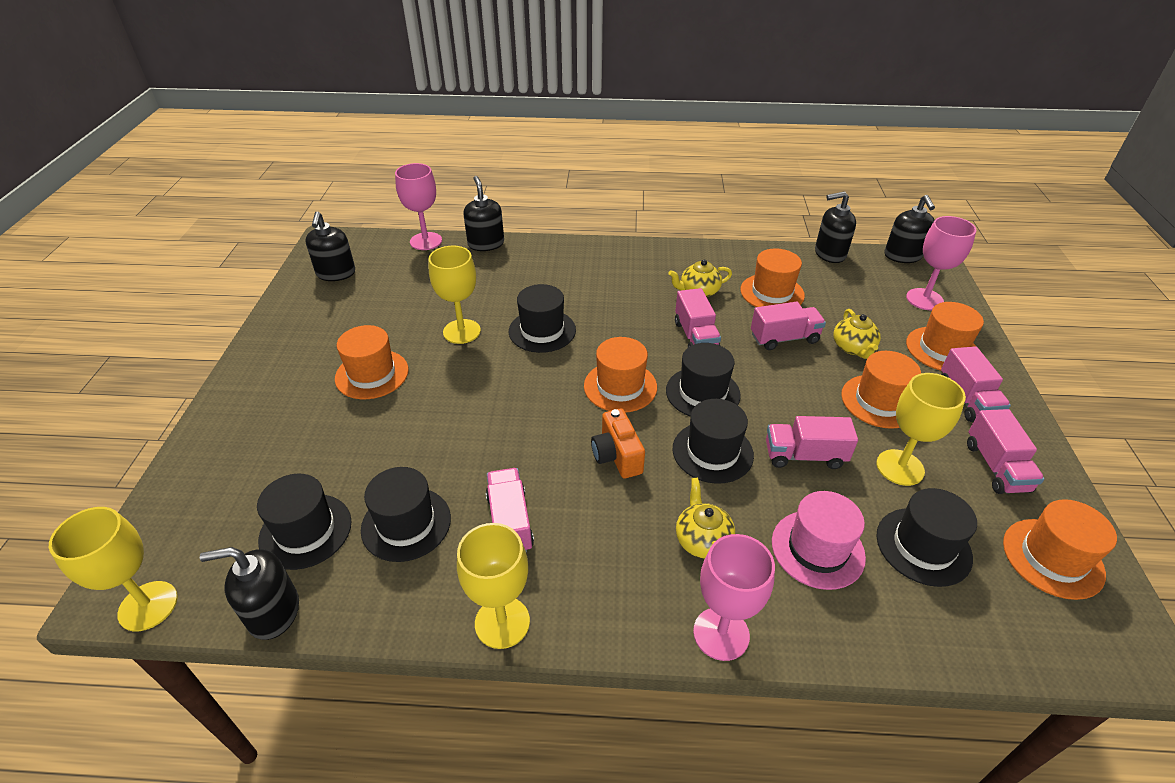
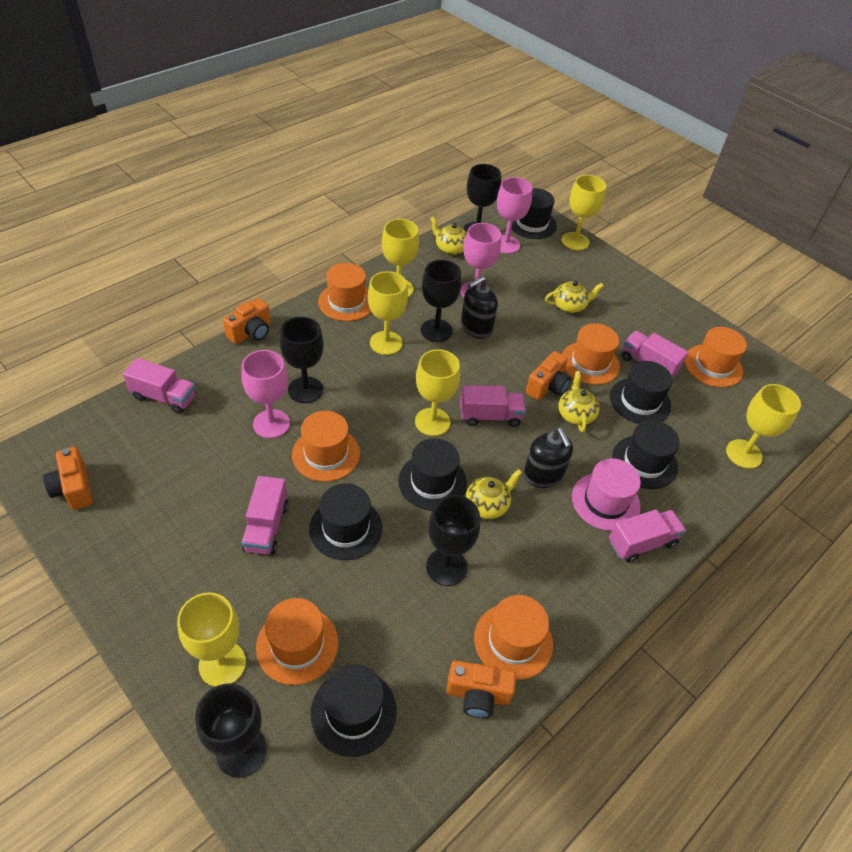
black goblet: none = 0 -> [195,683,267,778] [280,317,324,403] [421,260,461,342] [426,495,480,586] [464,164,501,232] = 5
black soap dispenser: [200,547,299,640] [305,212,355,281] [463,176,504,251] [815,191,856,263] [885,195,935,263] = 5 -> [461,276,498,339] [523,427,573,488] = 2
orange camera: [591,408,645,478] = 1 -> [43,447,93,510] [223,298,271,344] [447,660,516,718] [526,351,571,400] = 4
pink truck: [486,468,534,552] [675,288,721,347] [751,302,826,350] [766,416,858,469] [941,346,1011,422] [967,409,1044,494] = 6 -> [123,358,196,414] [242,476,288,555] [460,385,526,427] [609,509,686,562] [621,331,688,378] = 5
yellow goblet: [49,507,178,631] [429,246,481,344] [457,523,530,649] [876,373,966,486] = 4 -> [177,592,246,687] [368,271,408,355] [382,219,419,297] [415,349,460,436] [561,175,606,250] [726,384,801,469] = 6
yellow teapot: [668,259,732,297] [676,478,735,559] [833,309,881,359] = 3 -> [430,217,467,255] [466,469,522,519] [545,281,604,313] [558,371,600,432] = 4

